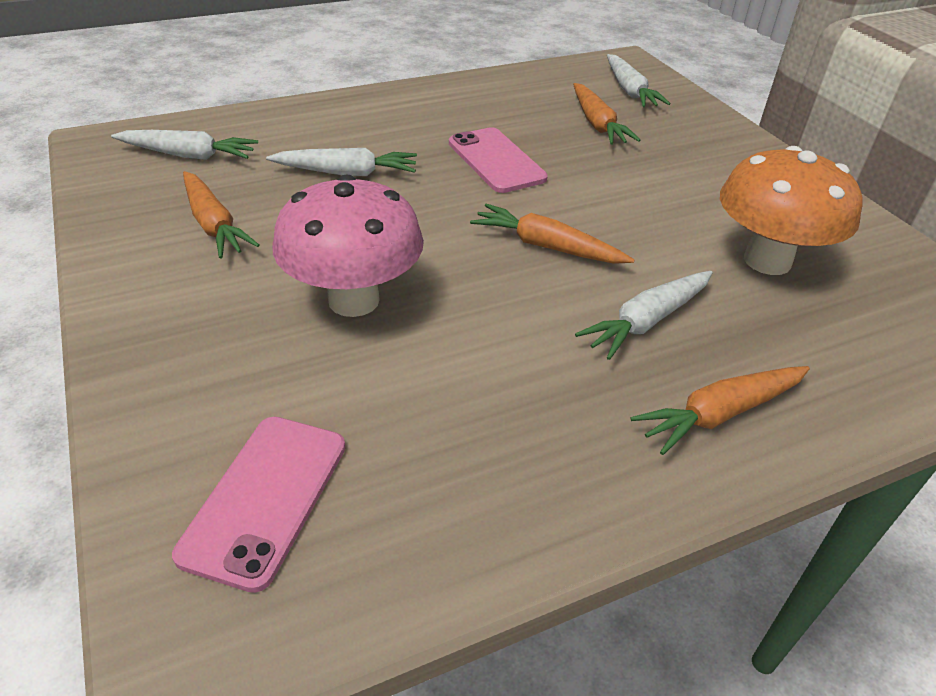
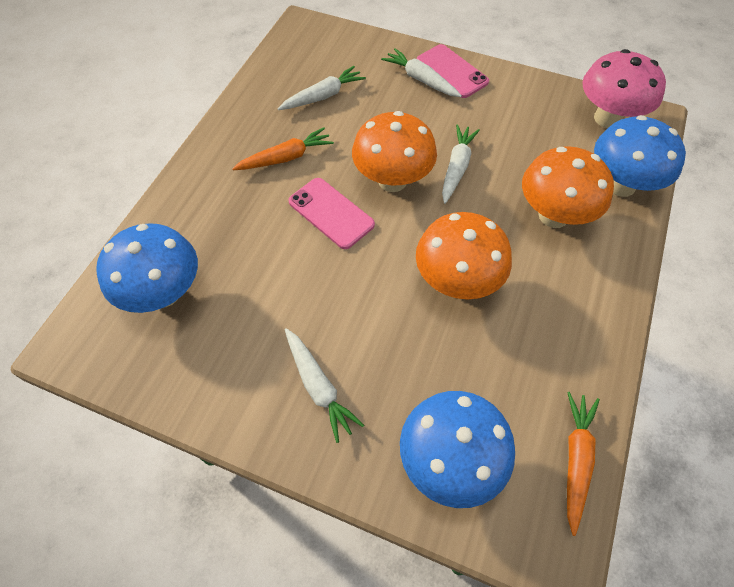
blue mushroom: none = 0 -> [96,223,198,313] [400,391,515,508] [594,115,686,197] = 3
orange carrot: [183,171,260,259] [470,204,635,264] [573,83,641,145] [630,366,810,455] = 4 -> [232,127,334,170] [567,392,600,536] = 2
orange mushroom: [720,146,863,275] = 1 -> [352,111,437,192] [416,212,512,299] [522,146,614,228] = 3

